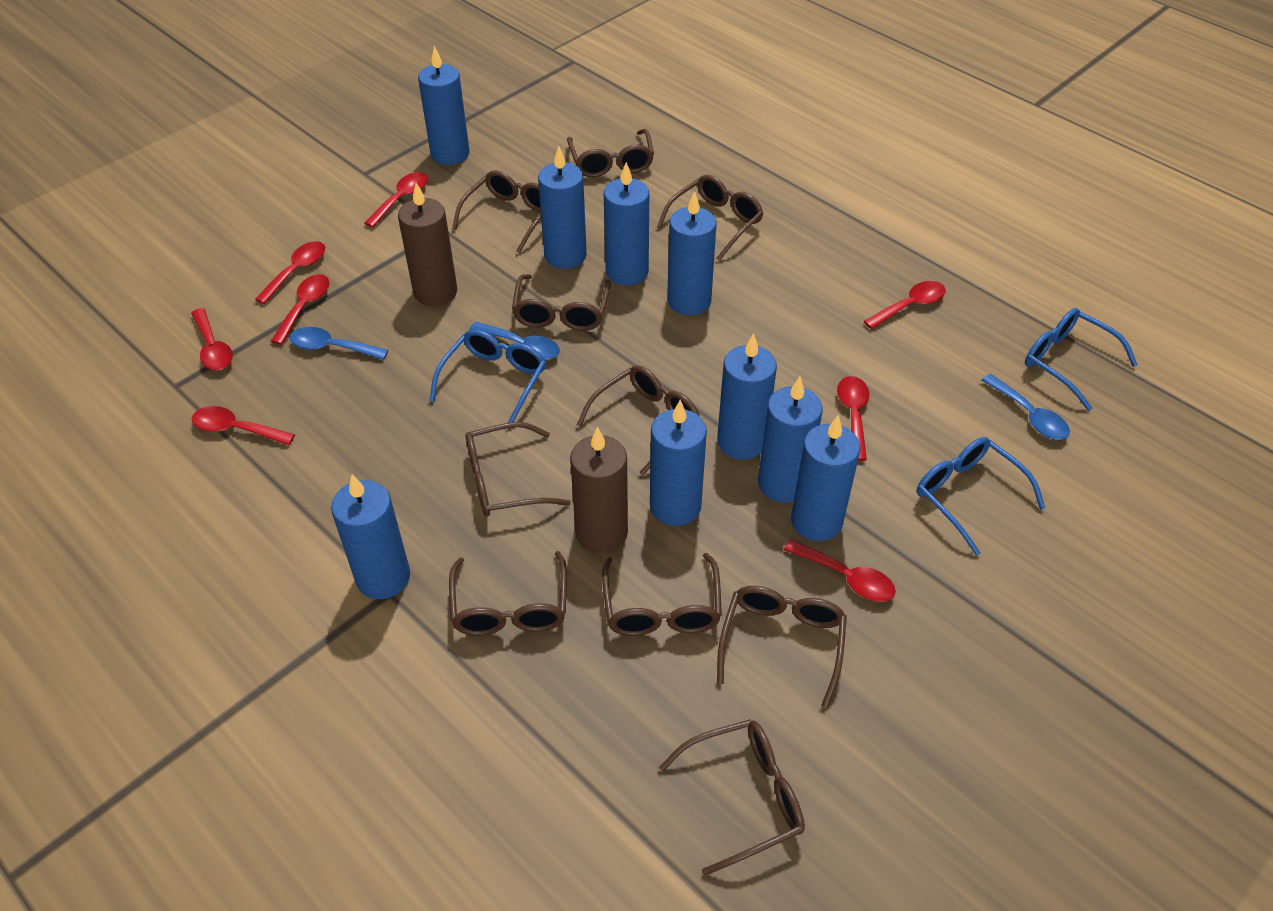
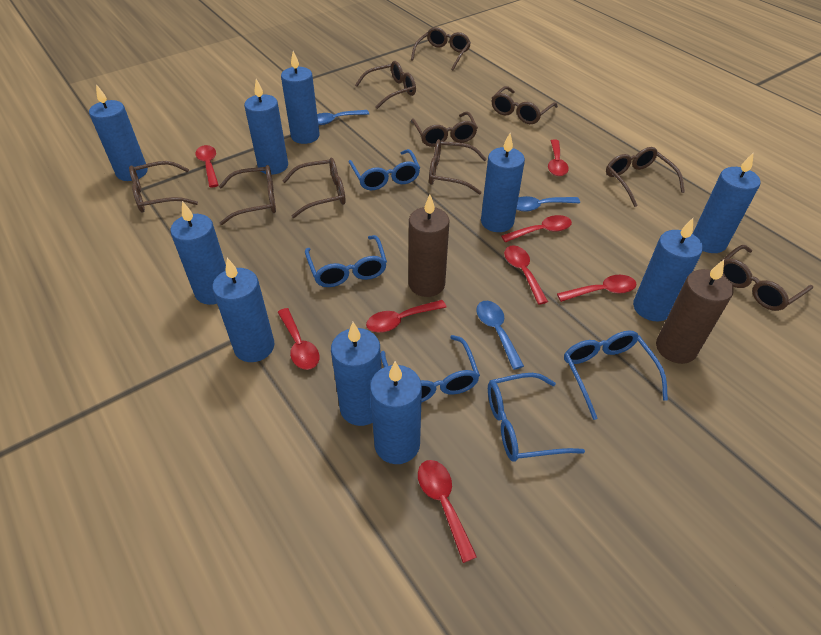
blue candle: [331,474,410,599] [418,46,469,165] [538,146,587,269] [604,162,649,285] [650,400,707,526] [667,191,717,315] [717,333,777,460] [758,377,823,503] [791,415,861,541] = 9 -> [89,84,148,181] [170,201,226,305] [212,258,274,362] [244,79,288,175] [281,51,320,144] [331,322,381,426] [370,361,422,464] [481,133,525,232] [633,218,703,321] [693,152,761,253] = 10
blue glasses: [429,329,546,423] [917,437,1045,556] [1025,308,1138,411] = 3 -> [305,235,387,287] [349,149,420,190] [381,335,480,403] [488,373,585,462] [564,330,668,420] = 5

